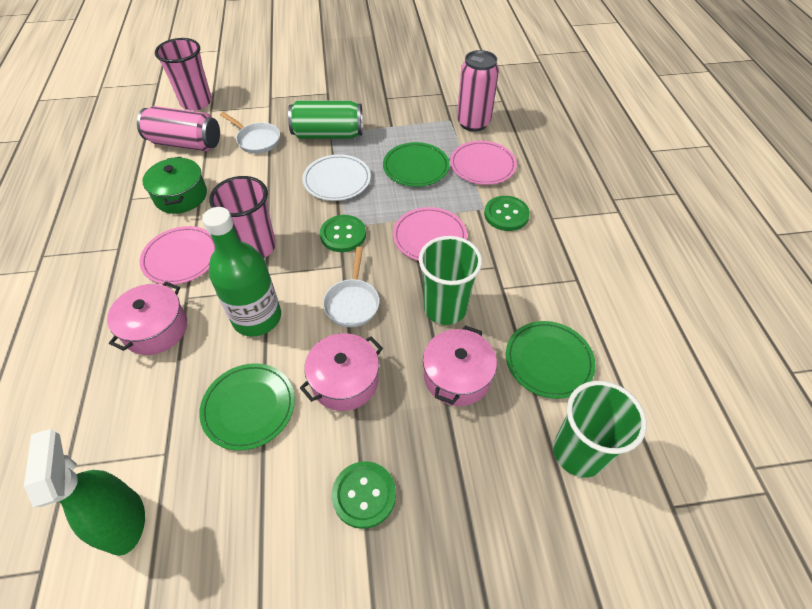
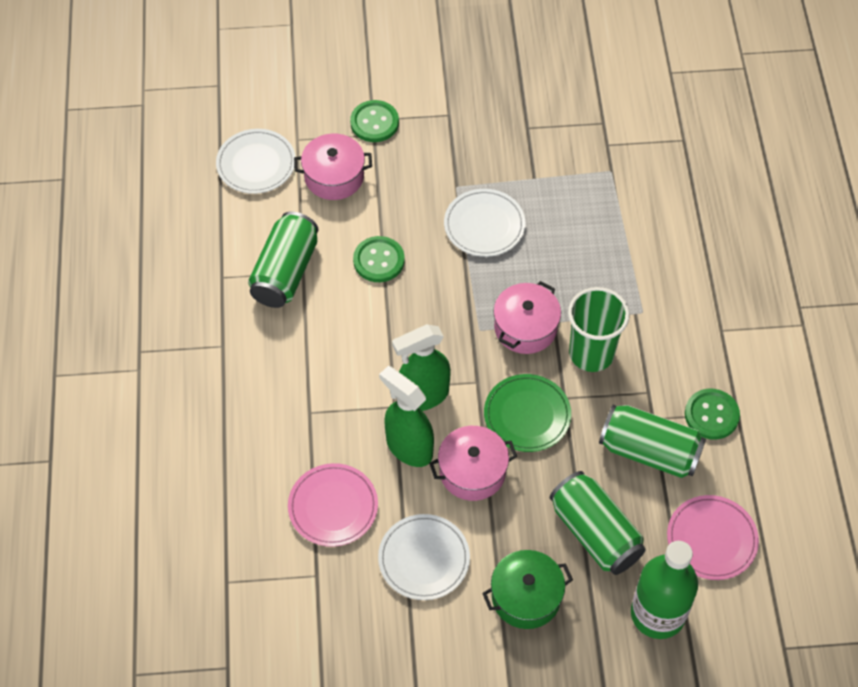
green can: [288,100,363,139] = 1 -> [248,211,318,308] [550,471,646,575] [599,404,706,478] = 3
green cup: [419,236,482,325] [553,381,647,478] = 2 -> [568,287,630,372] = 1
green plate: [199,363,295,451] [383,142,449,187] [506,321,595,399] = 3 -> [484,374,571,452] = 1
green spray bottle: [24,429,145,556] = 1 -> [379,366,434,467] [392,324,451,411] = 2
pink can: [137,106,220,151] [457,50,499,132] = 2 -> none = 0
pink cup: [155,38,212,111] [209,176,276,258] = 2 -> none = 0
pink plate: [140,226,215,285] [393,207,467,261] [450,141,517,185] = 3 -> [288,463,378,547] [667,495,759,580] = 2
white pan: [220,112,280,154] [323,247,379,327] = 2 -> none = 0
white plate: [302,154,371,201] = 1 -> [216,129,295,194] [378,514,470,600] [444,189,525,257] = 3

